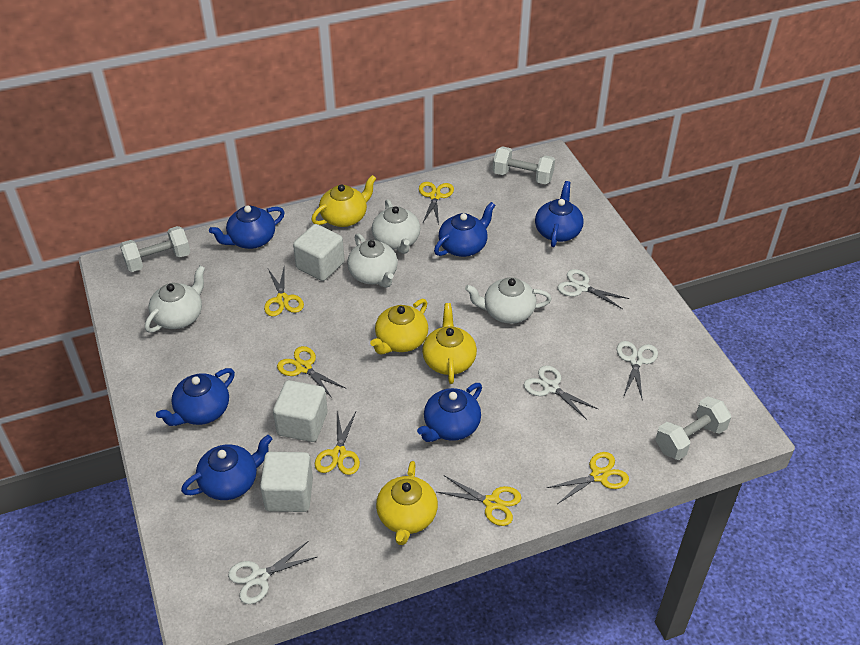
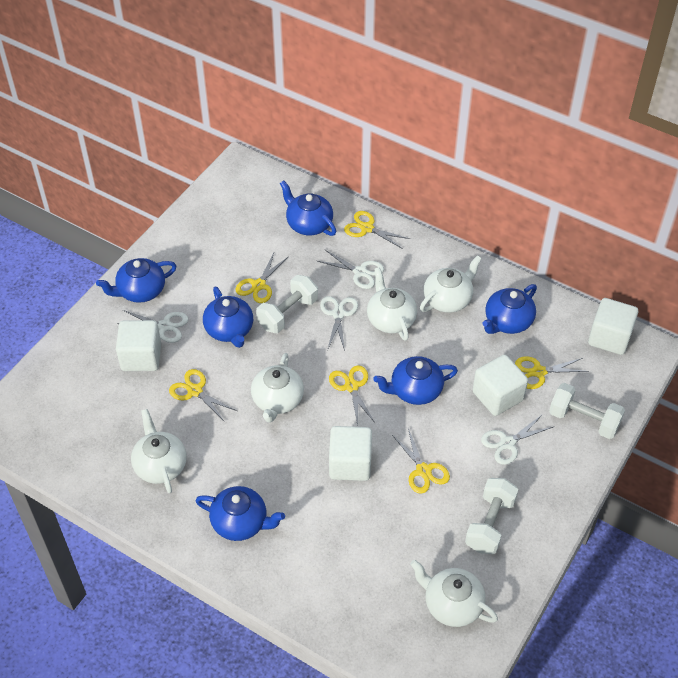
white cube: [260,452,313,512] [273,380,328,442] [293,224,345,281] = 3 -> [116,320,161,371] [329,426,372,481] [473,355,528,416] [588,298,638,355] = 4
white teapot: [145,266,205,333] [347,233,398,288] [372,199,420,254] [465,277,552,324] = 4 -> [131,409,187,493] [251,353,304,423] [367,267,417,341] [410,559,498,627] [420,255,482,313] = 5
yellow teapot: [311,175,377,227] [370,299,428,354] [376,461,438,545] [422,303,477,384] = 4 -> none = 0

